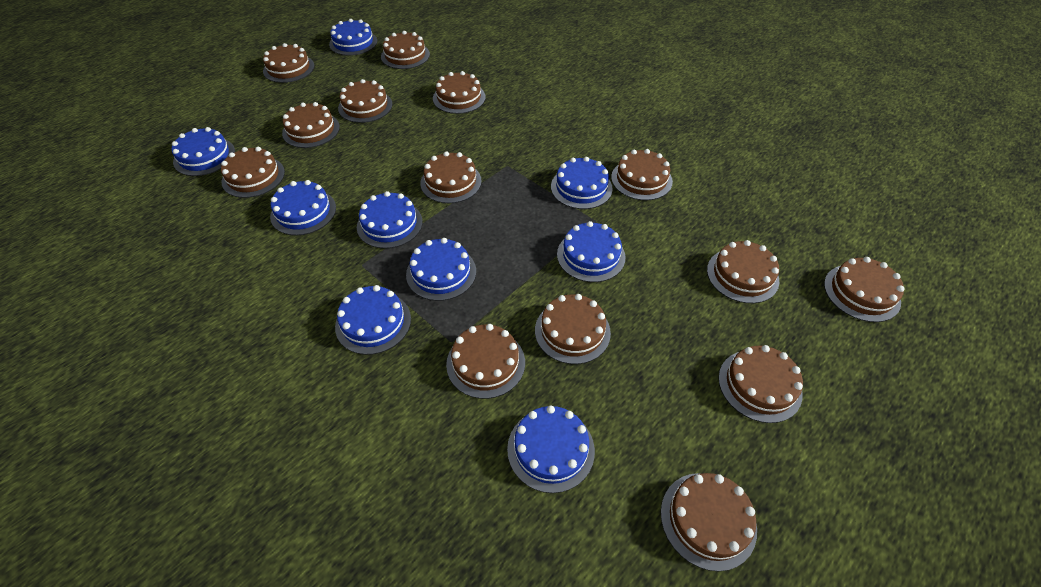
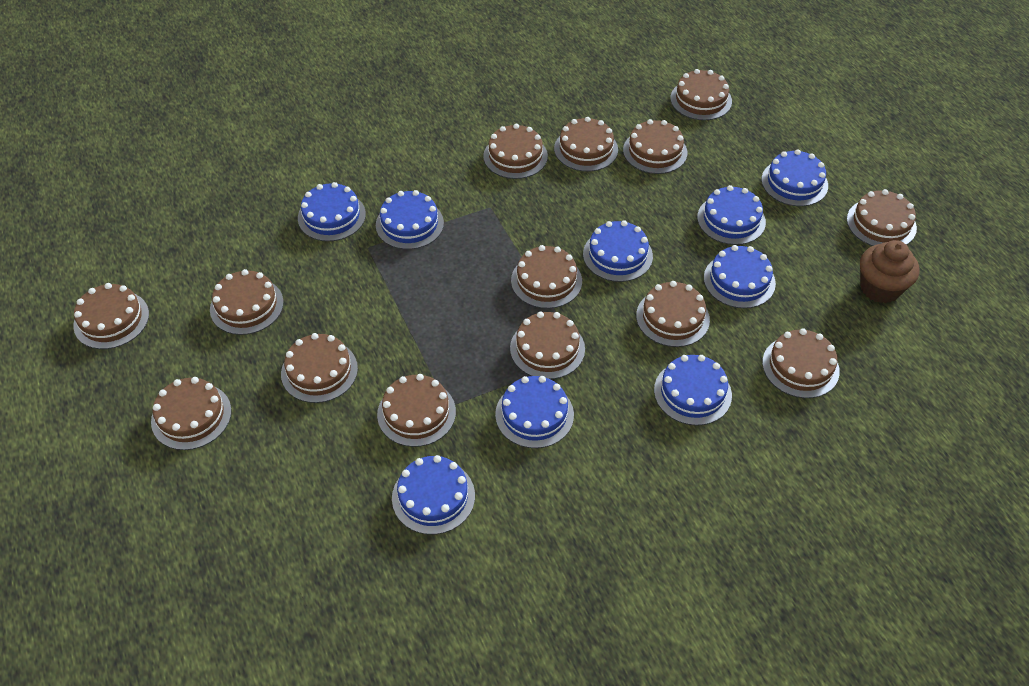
brown cupcake: none = 0 -> [860,240,920,303] = 1

